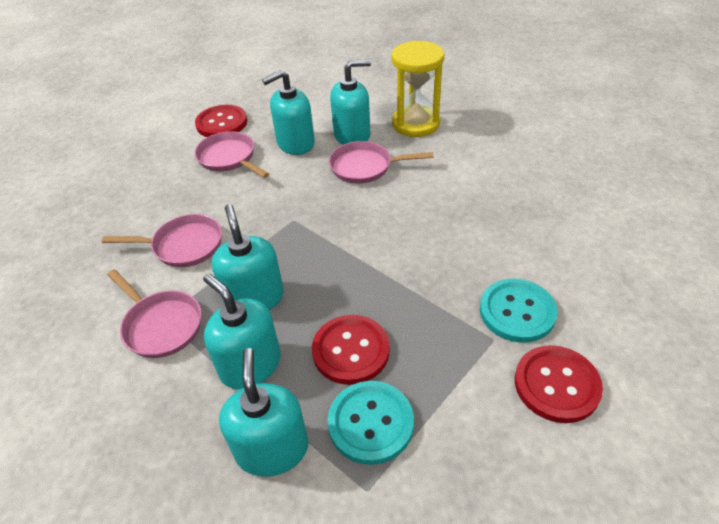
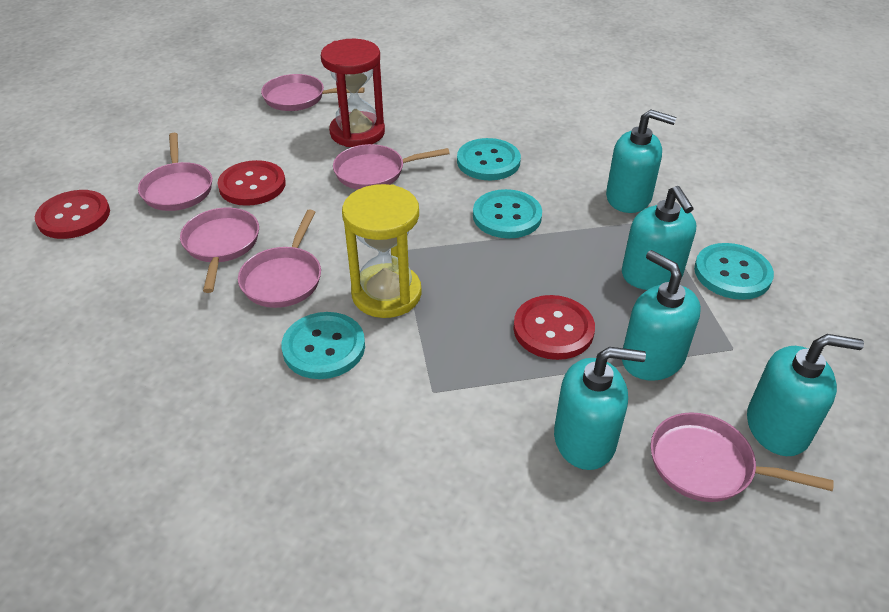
pink pan: [102,214,222,267] [107,269,202,358] [194,131,269,178] [329,141,433,184] = 4 -> [138,133,212,211] [180,208,259,293] [238,209,321,308] [261,74,365,111] [333,144,450,190] [651,412,834,502] = 6
red hourglass: none = 0 -> [321,39,385,147] = 1
turquoise button: [327,381,414,465] [480,279,557,343] = 2 -> [281,312,365,379] [457,138,521,180] [473,189,542,238] [694,243,774,300] = 4

